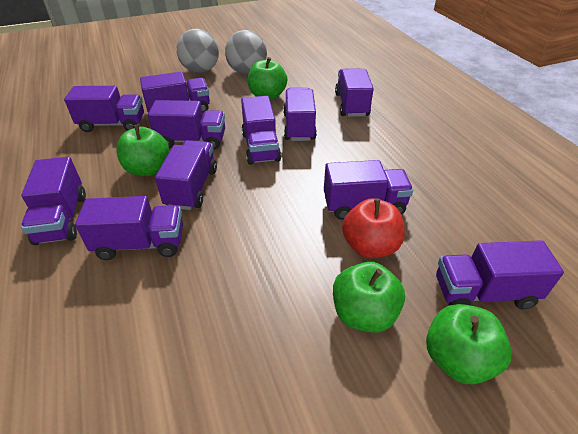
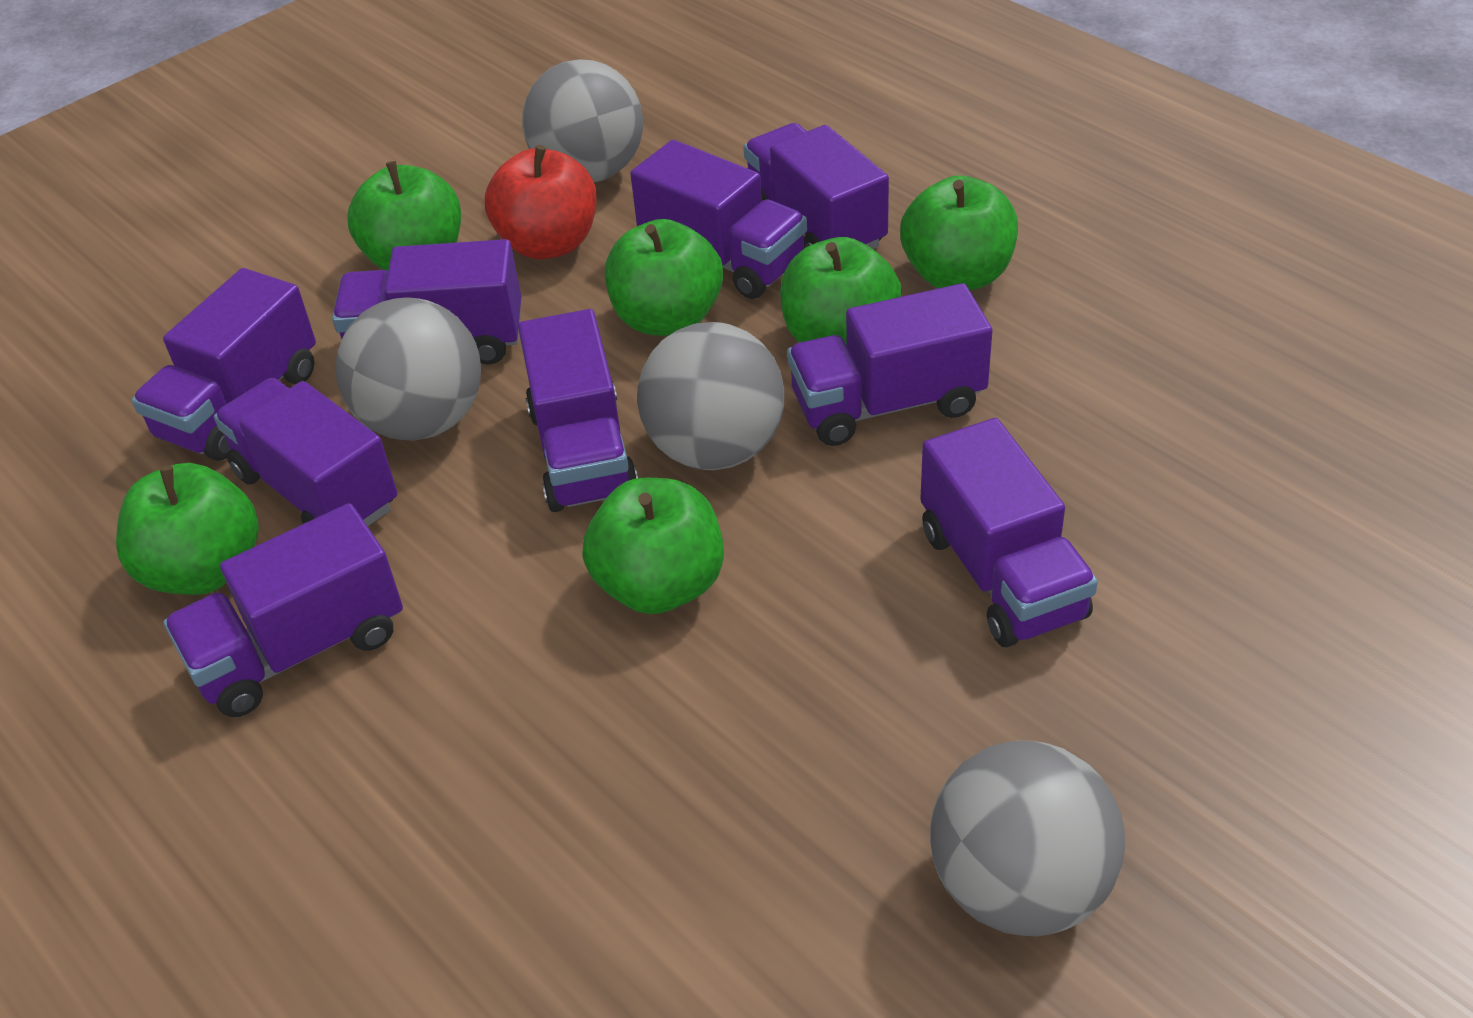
green apple: [116,125,169,176] [248,57,287,100] [333,262,405,333] [426,304,512,384] = 4 -> [116,463,259,595] [347,161,461,271] [582,478,724,614] [605,219,723,336] [780,237,902,346] [900,176,1018,290] = 6
grey ball: [177,29,219,73] [225,30,267,75] = 2 -> [335,297,481,441] [522,59,643,182] [637,322,784,470] [930,741,1125,936] = 4
purple truck: [21,157,86,245] [64,86,144,132] [75,196,183,260] [140,72,210,113] [148,100,225,150] [155,140,217,210] [241,96,281,165] [283,88,317,141] [324,160,413,220] [335,68,374,117] [436,240,564,309] = 11 -> [132,268,316,461] [163,503,403,717] [214,378,397,526] [332,239,521,365] [518,309,638,512] [630,140,807,299] [743,123,889,249] [787,283,992,446] [920,418,1098,647] = 9

